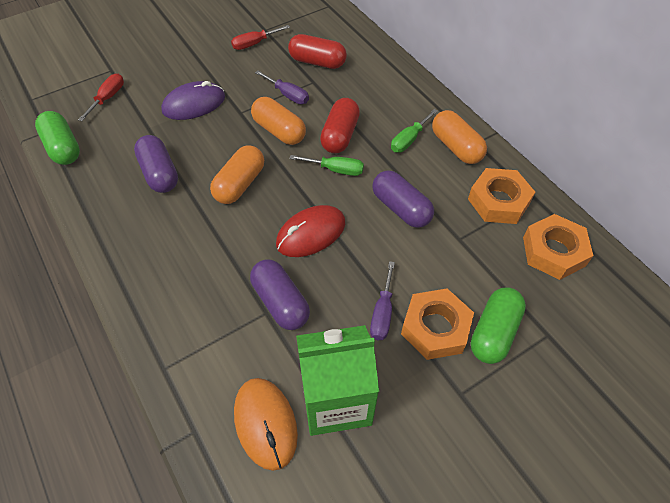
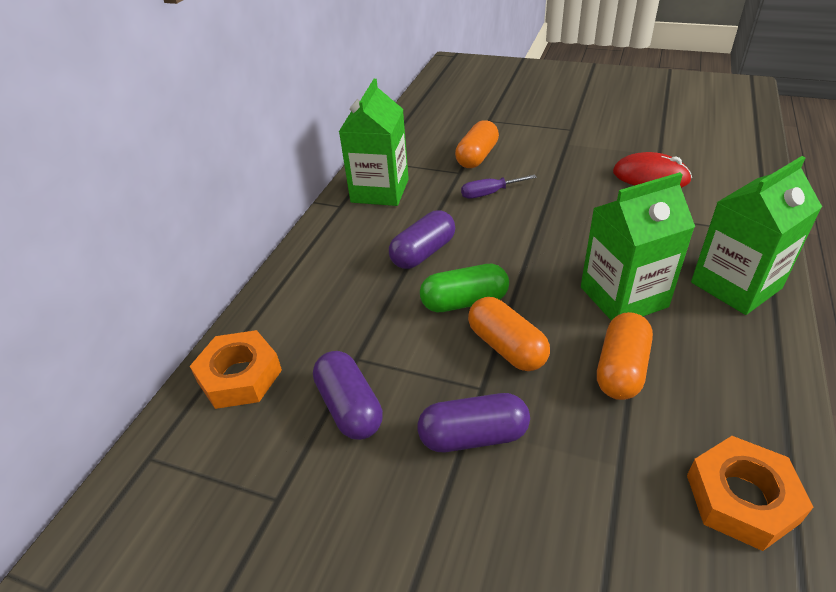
green capsule: [35,111,80,165] [471,287,526,364] = 2 -> [420,264,509,312] = 1
green carton: [296,325,379,436] = 1 -> [339,79,409,206] [581,172,695,320] [691,156,822,315] = 3
green screwdriver: [289,155,364,176] [391,109,438,153] = 2 -> none = 0
orange mouse: [234,378,298,471] = 1 -> none = 0
orange nut: [401,288,474,360] [468,168,535,224] [523,214,594,280] = 3 -> [190,330,282,409] [687,436,814,551] = 2
purple mouse: [161,81,225,120] = 1 -> none = 0
purple screwdriver: [255,71,309,104] [370,261,395,340] = 2 -> [461,175,537,199] = 1
red capsule: [288,34,347,69] [320,98,360,153] = 2 -> none = 0
red screwdriver: [78,74,124,121] [231,25,290,50] = 2 -> none = 0

